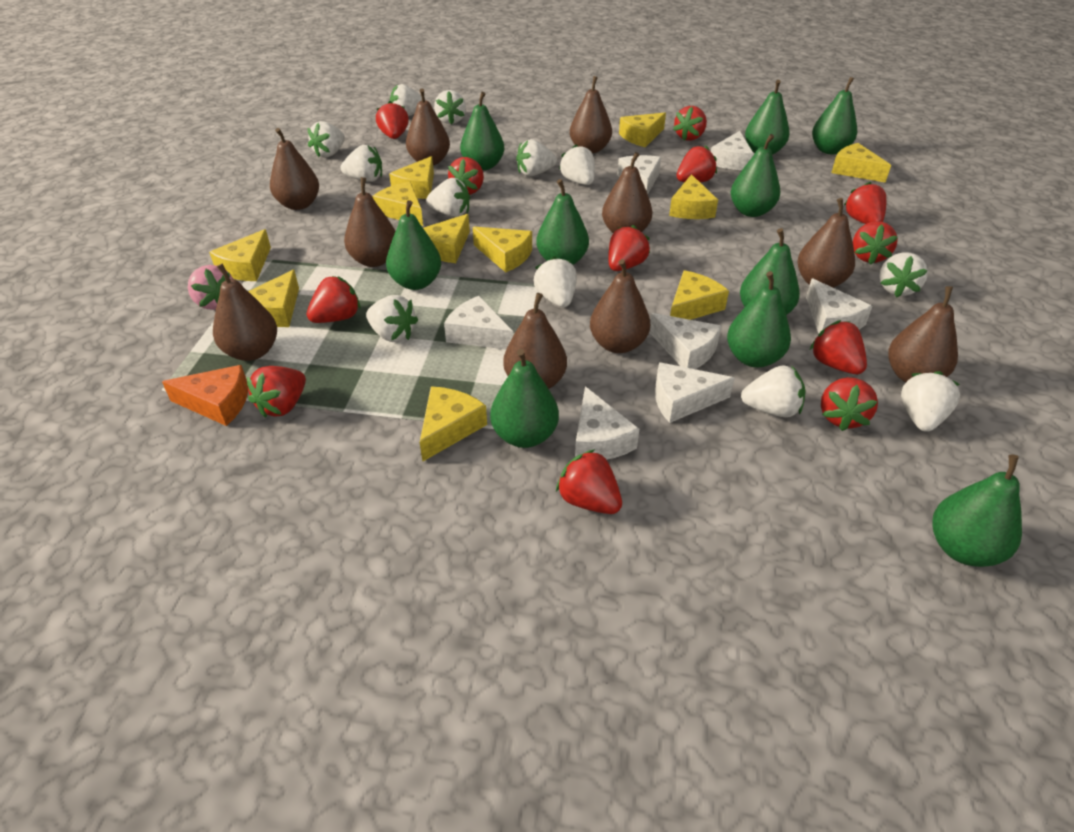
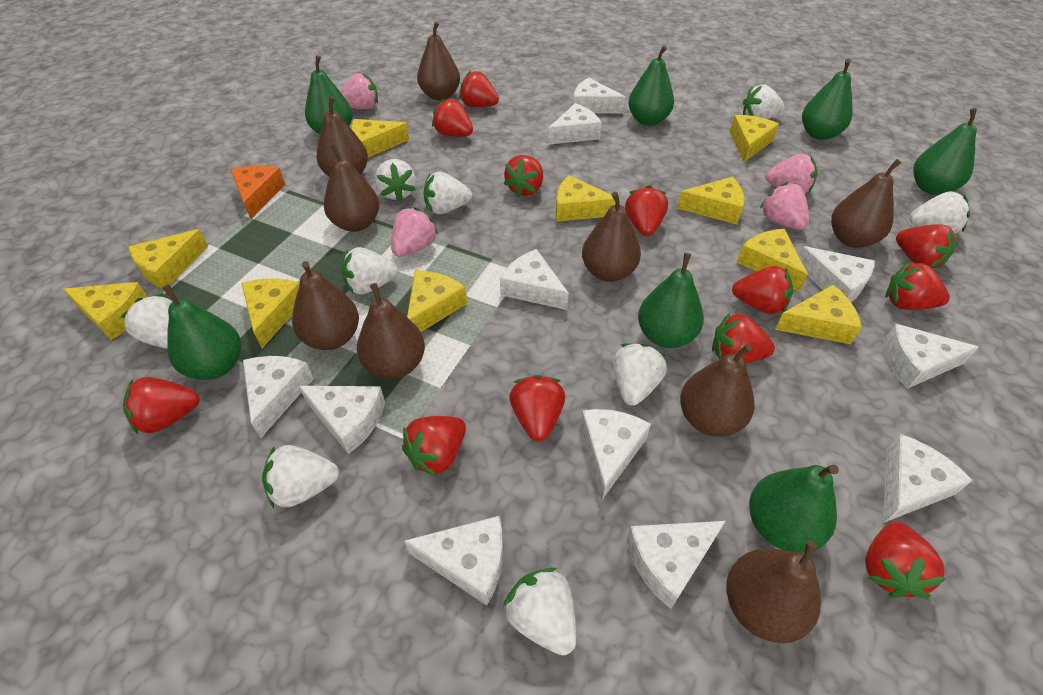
brown pear: [213,264,277,361] [270,128,319,210] [344,177,396,267] [406,89,450,165] [503,293,567,389] [570,76,612,154] [590,259,650,353] [602,152,652,233] [797,198,855,288] [888,286,958,382] = 10 -> [292,261,359,350] [316,96,368,176] [324,143,379,232] [357,283,425,379] [417,22,460,101] [582,192,641,282] [680,344,755,437] [726,540,821,643] [831,159,901,248] = 9
green pear: [386,200,441,290] [460,92,504,170] [490,349,559,448] [536,179,589,265] [727,271,791,368] [730,134,780,217] [740,228,800,315] [745,80,790,155] [812,77,857,155] [932,455,1022,567] = 10 -> [162,284,241,380] [305,55,353,134] [628,45,674,126] [638,253,704,348] [749,464,839,553] [802,59,853,140] [913,108,977,195] = 7
pink strawberry: [188,265,233,310] = 1 -> [340,73,378,109] [391,207,438,257] [760,182,809,230] [765,153,817,193] = 4
white cheese: [444,296,513,349] [575,386,639,460] [617,155,661,194] [649,313,721,369] [655,362,735,423] [711,131,754,170] [806,279,873,333] = 7 -> [243,356,314,438] [299,386,385,454] [404,516,503,606] [500,249,569,310] [548,103,602,145] [573,78,626,114] [580,409,651,500] [626,521,726,609] [799,246,875,302] [883,434,973,523] [884,324,979,389] = 11
white strawberry: [308,121,345,157] [341,145,382,182] [366,295,418,342] [390,84,422,116] [426,178,470,217] [434,90,466,125] [516,139,557,176] [534,256,577,307] [559,144,595,185] [741,365,806,417] [879,252,928,298] [901,371,960,432] = 12 -> [121,294,173,349] [262,445,339,508] [342,247,398,295] [375,159,416,202] [424,171,472,214] [503,568,576,656] [613,343,667,406] [743,85,785,119] [909,191,970,234] = 9
yellow cheese: [209,229,271,281] [248,270,299,327] [372,182,423,226] [389,156,434,199] [420,386,487,462] [423,214,470,263] [473,227,532,272] [619,113,666,147] [669,174,718,219] [670,270,729,320] [831,143,891,183] = 11 -> [63,282,148,340] [129,229,208,289] [241,279,300,348] [351,119,409,158] [407,270,467,332] [556,175,615,222] [677,177,745,224] [730,115,779,162] [737,229,808,292] [775,285,862,344] = 10

